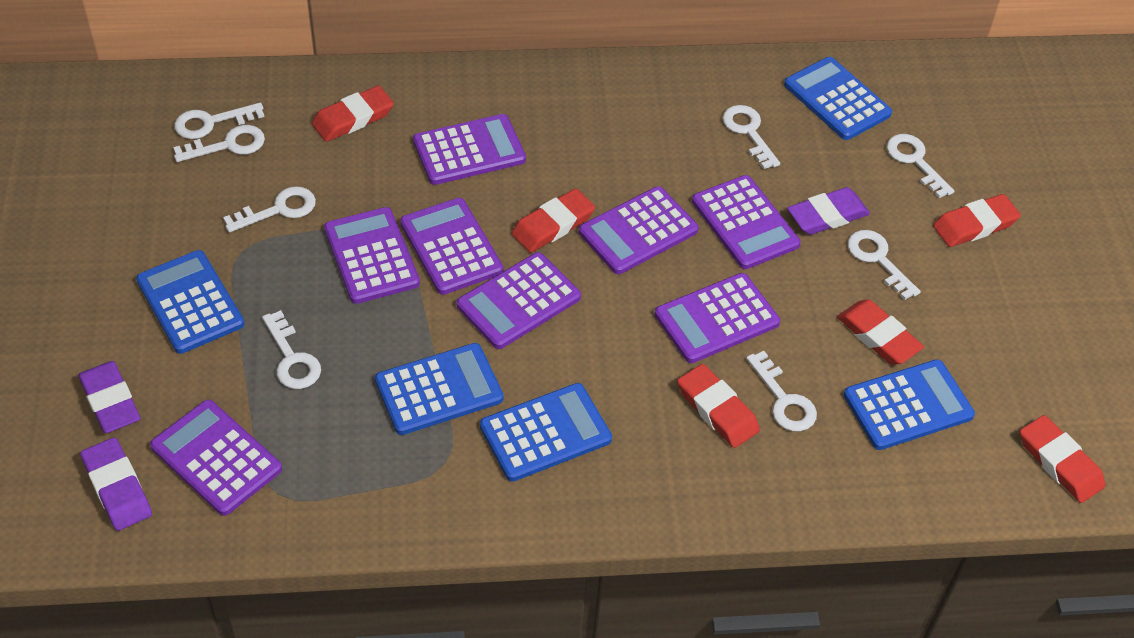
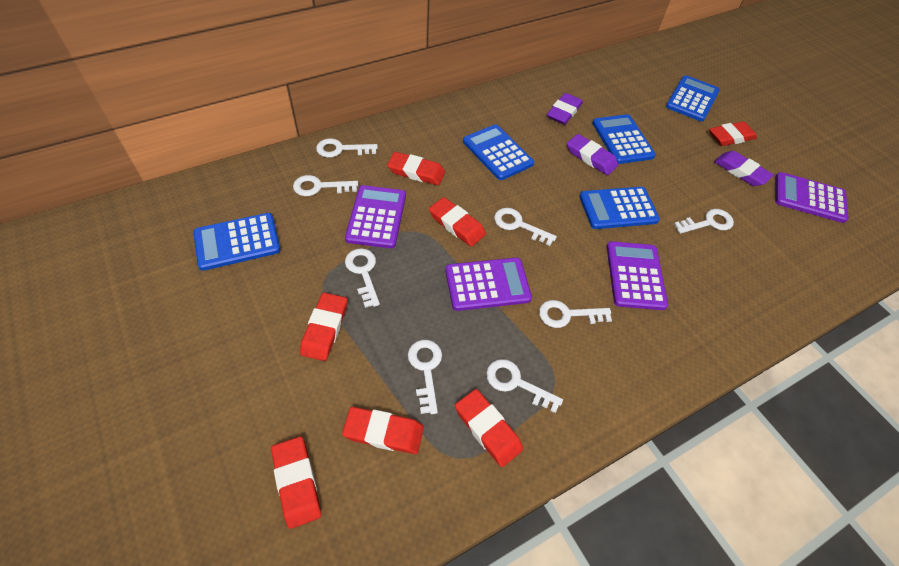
purple calculator: [150,400,282,516] [324,207,420,304] [400,198,503,295] [413,114,526,185] [456,252,581,349] [579,186,699,274] [655,273,780,363] [692,175,801,269] = 8 -> [345,185,406,248] [445,258,532,311] [607,241,668,310] [775,172,849,223] = 4
red eraser: [312,86,394,142] [511,189,595,253] [677,364,760,448] [837,299,924,365] [933,194,1021,247] [1020,415,1106,503] = 6 -> [271,436,321,529] [300,292,347,361] [342,407,424,454] [387,152,445,185] [429,197,486,247] [455,389,523,467] [709,121,757,146] = 7

